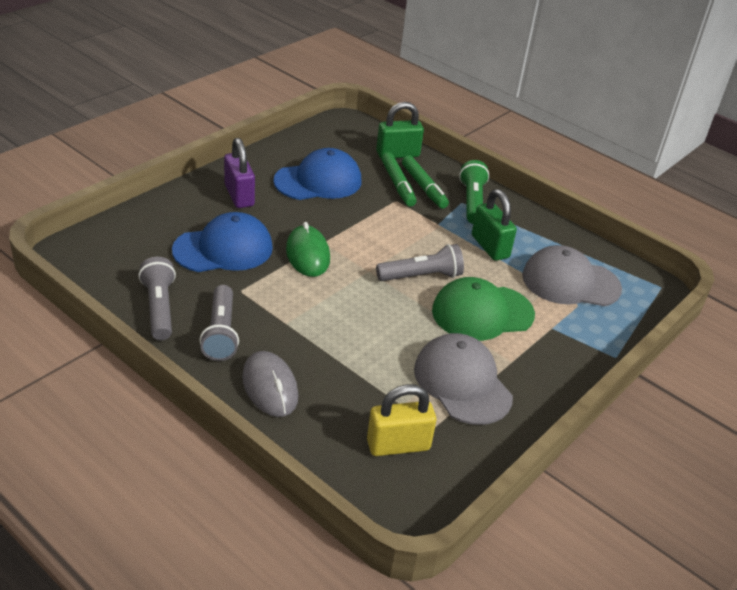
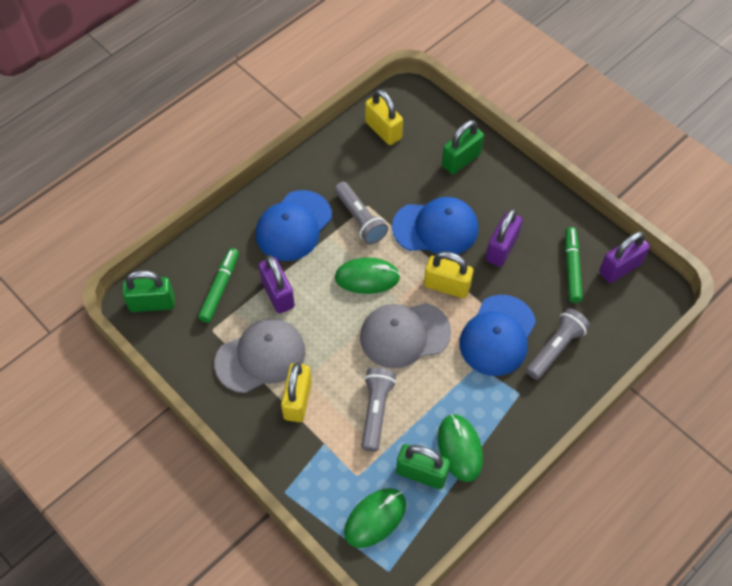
blue cap: [172,212,273,272] [273,148,361,200] = 2 -> [256,190,332,261] [392,197,479,254] [459,295,536,376] = 3
green cap: [432,277,535,341] = 1 -> none = 0
green flashlight: [459,160,490,224] = 1 -> none = 0
green mouse: [286,222,330,277] = 1 -> [335,257,400,294] [344,488,406,548] [438,414,483,482] = 3
green padlock: [376,102,424,158] [472,189,517,261] = 2 -> [122,270,175,312] [396,444,450,489] [442,120,484,174] = 3
grey mouse: [242,351,299,417] = 1 -> none = 0
purple padlock: [224,138,255,208] = 1 -> [259,255,295,313] [486,209,523,267] [599,231,650,283] = 3
yellow padlock: [367,384,437,456] = 1 -> [281,363,312,422] [365,89,403,145] [424,251,473,298] = 3

